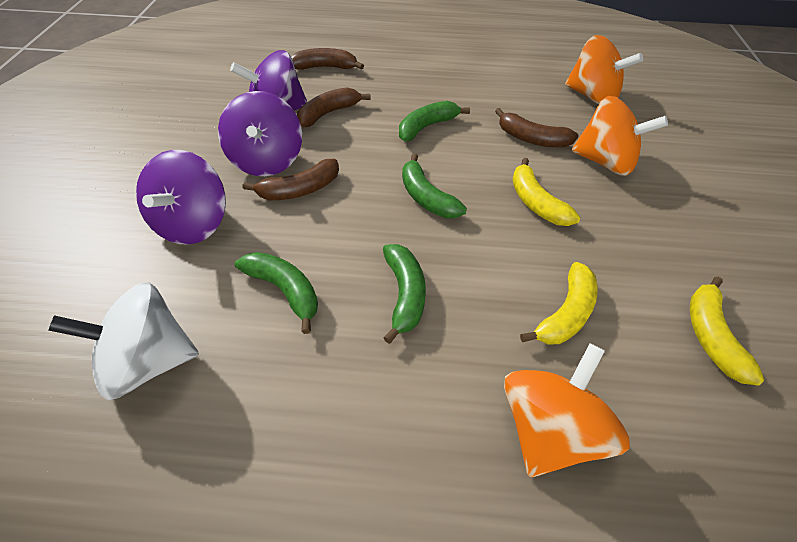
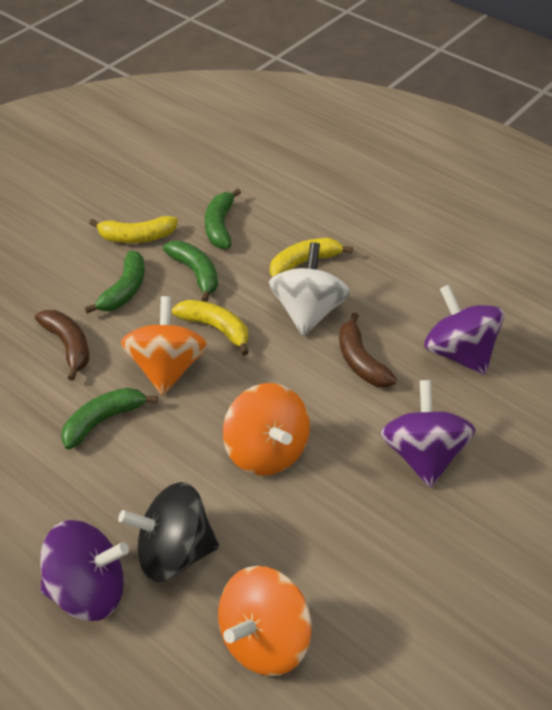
black spinning top: none = 0 -> [118,482,219,582] = 1
brown banana: [243,159,339,200] [291,48,364,70] [297,88,370,127] [495,108,579,147] = 4 -> [35,310,89,381] [339,313,397,388] = 2

